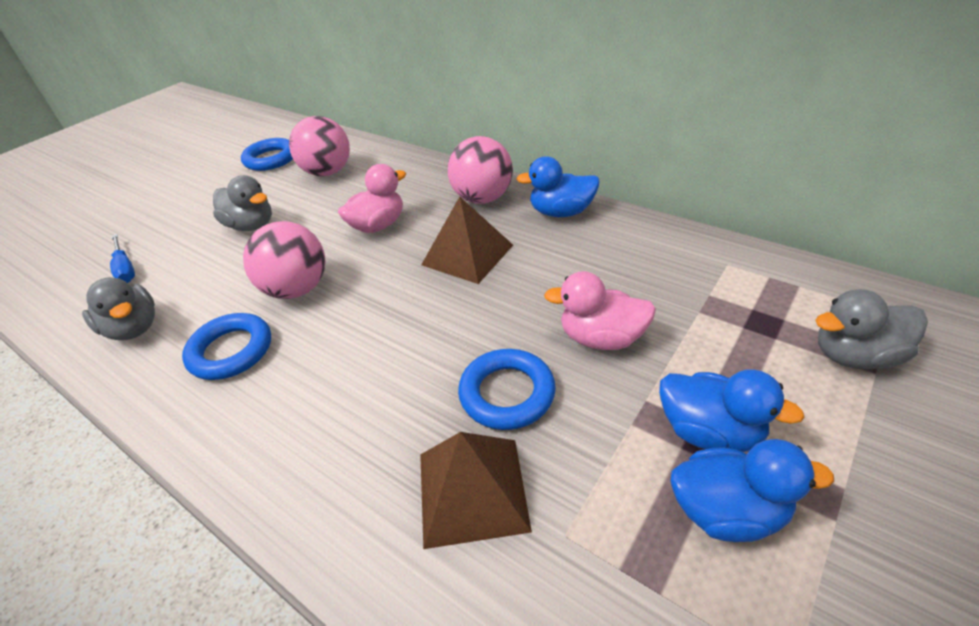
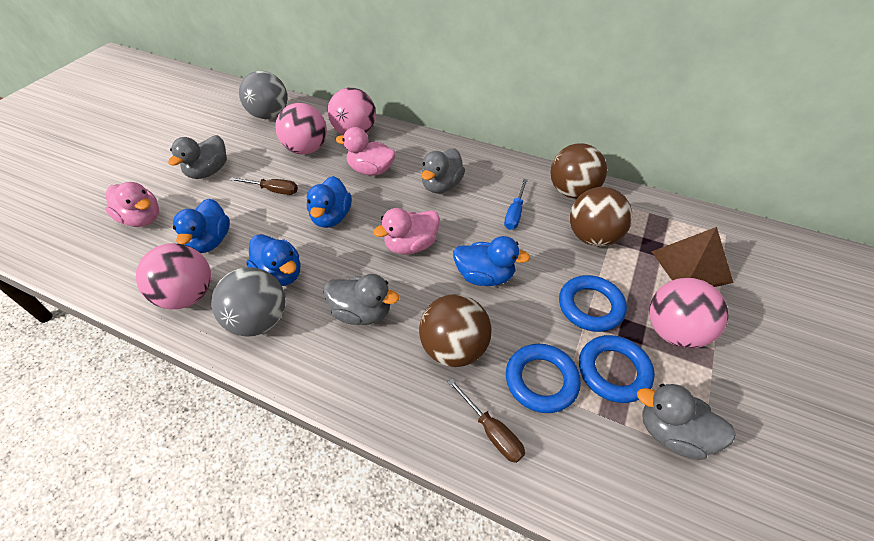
blue duck: [517,156,600,217] [659,369,805,452] [671,439,834,542] = 3 -> [173,198,230,253] [246,234,300,286] [307,176,352,228] [453,236,530,286] = 4
brown ball: none = 0 -> [419,294,491,367] [550,143,607,199] [570,187,632,247] = 3
brown pyramid: [420,432,532,549] [421,197,513,284] = 2 -> [651,227,734,287] = 1
brown screwdriver: none = 0 -> [230,177,298,195] [448,379,525,463] = 2
grey ball: none = 0 -> [211,267,286,337] [239,71,287,119] = 2
grey duck: [82,277,155,340] [213,175,272,231] [816,289,928,369] = 3 -> [168,135,227,179] [323,274,399,325] [421,148,465,193] [637,384,736,460] = 4
pink ball: [243,221,326,299] [289,116,350,176] [448,136,513,204] = 3 -> [136,243,211,309] [275,103,327,154] [328,87,376,135] [649,278,729,348] = 4
pink duck: [338,164,406,233] [544,271,656,350] = 2 -> [105,182,159,227] [335,127,396,176] [373,208,440,255] = 3

